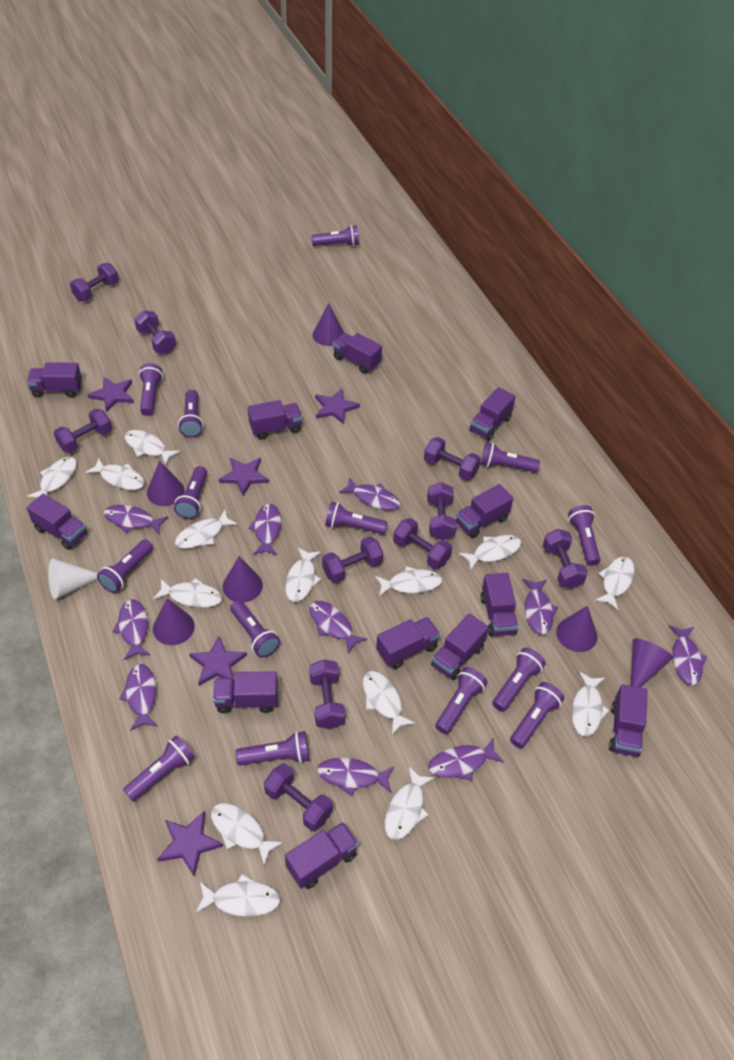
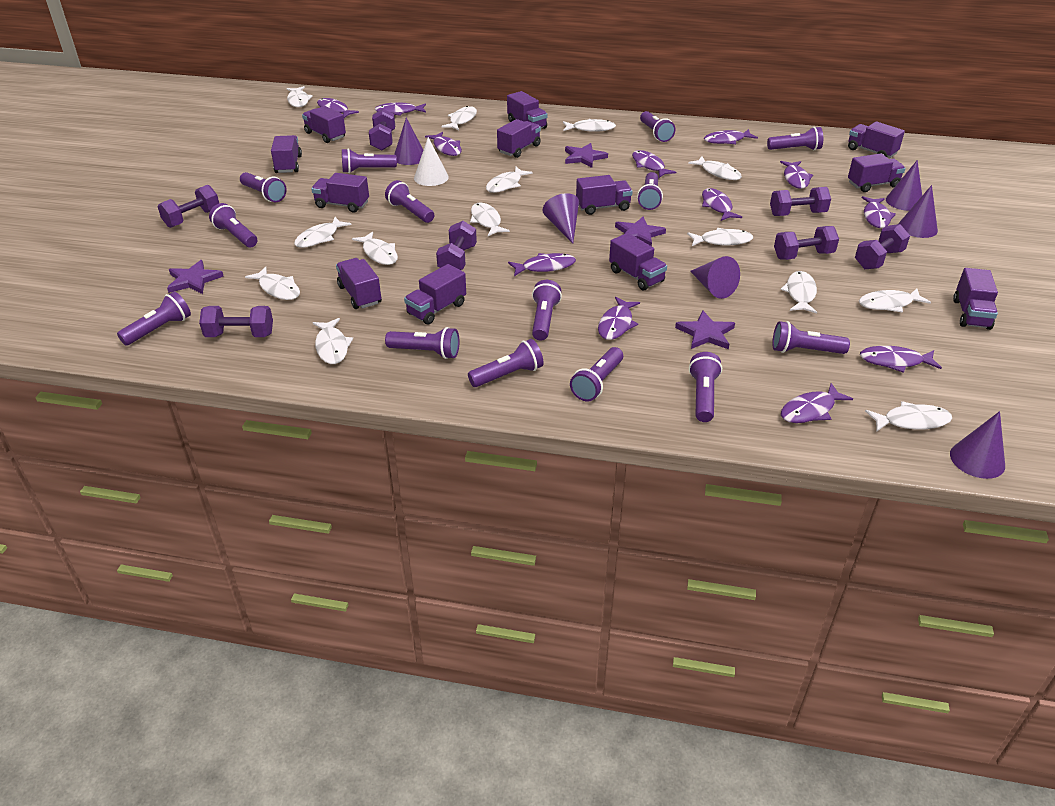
purple dumbbell: [54,409,112,453] [70,263,119,301] [134,310,176,354] [264,763,333,831] [309,659,345,729] [322,536,383,583] [393,518,452,569] [424,437,481,481] [427,482,456,540] [543,529,588,589] = 10 -> [158,185,219,228] [199,306,273,337] [369,109,395,151] [436,221,477,270] [770,187,831,216] [774,226,839,260] [855,224,910,269] = 7
purple fish: [104,505,168,534] [113,599,150,660] [119,664,158,731] [248,504,281,555] [309,601,367,654] [317,758,394,796] [339,477,400,510] [428,738,504,781] [523,579,558,635] [669,625,707,685] = 10 -> [317,98,359,118] [375,102,426,116] [425,132,462,156] [508,253,576,276] [598,297,640,340] [632,150,676,178] [702,188,742,221] [704,129,758,144] [780,161,813,189] [781,383,853,423] [860,346,942,373] [861,196,896,228] = 12
purple star: [87,377,134,412] [157,811,223,876] [189,636,247,686] [219,458,269,496] [315,388,360,424] = 5 -> [167,260,224,294] [565,143,608,168] [615,217,666,246] [675,311,735,349] = 4

